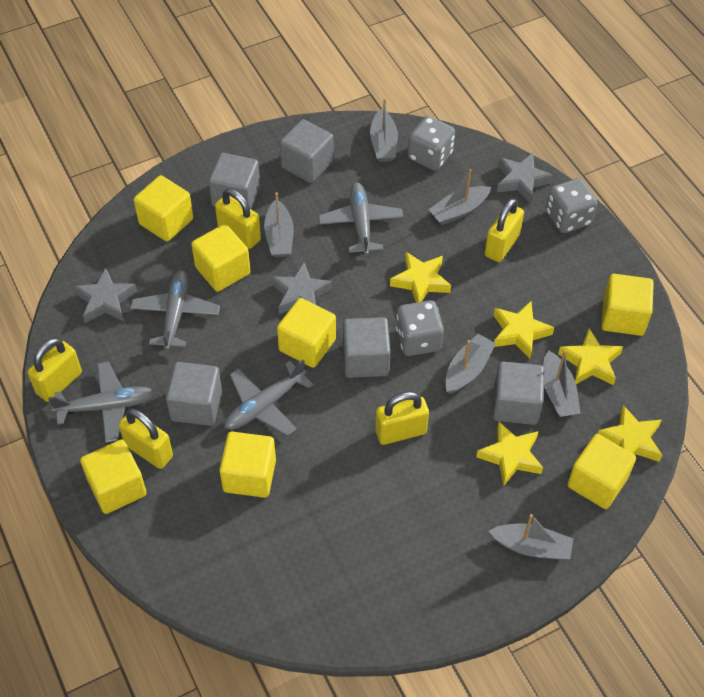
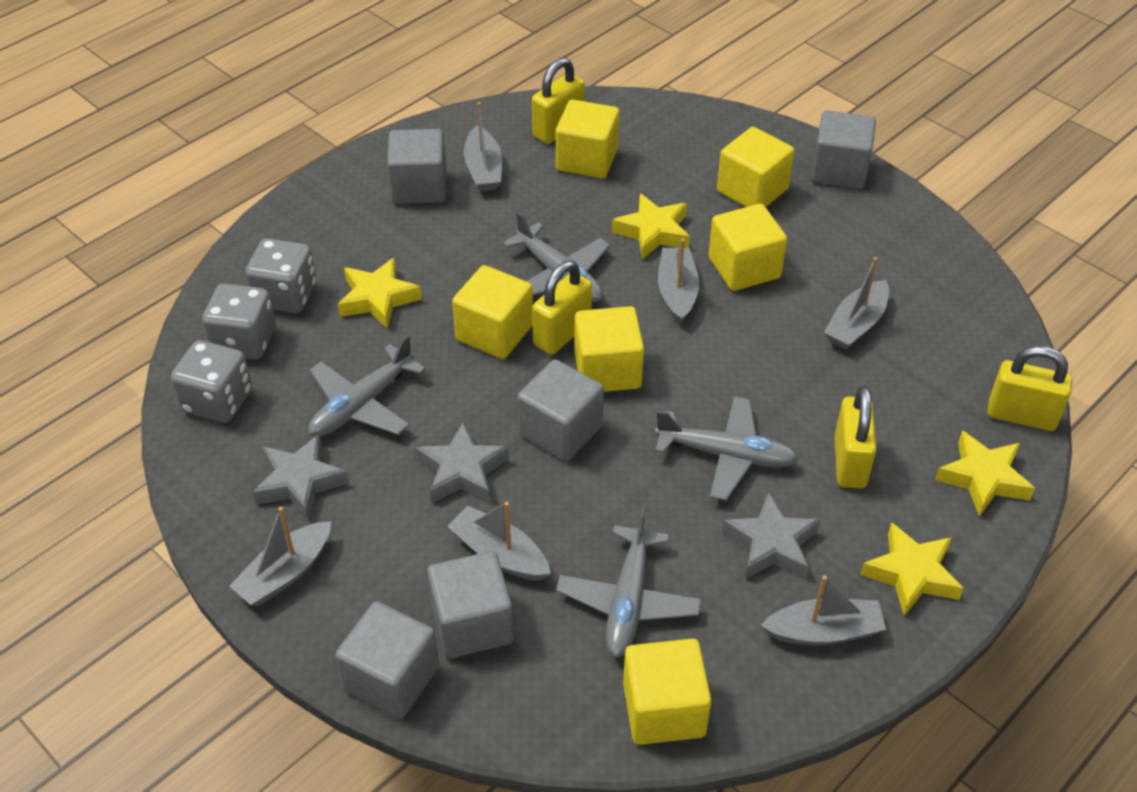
yellow cube: [80,440,147,514] [134,175,193,242] [191,224,250,292] [219,432,276,498] [277,298,336,368] [567,434,636,509] [601,274,654,336] = 7 -> [452,265,533,359] [556,100,619,178] [575,306,644,392] [623,639,711,745] [708,204,787,291] [717,127,794,207] = 6
yellow padlock: [27,338,82,402] [119,408,173,469] [215,189,261,249] [375,392,429,445] [484,198,524,262] = 5 -> [532,58,585,144] [532,260,592,355] [834,386,877,488] [987,346,1072,431] = 4
yellow star: [390,252,451,303] [476,422,543,486] [494,301,554,359] [558,328,623,385] [598,405,662,462] = 5 -> [338,258,422,329] [612,193,690,260] [860,522,964,616] [935,431,1035,517] = 4

